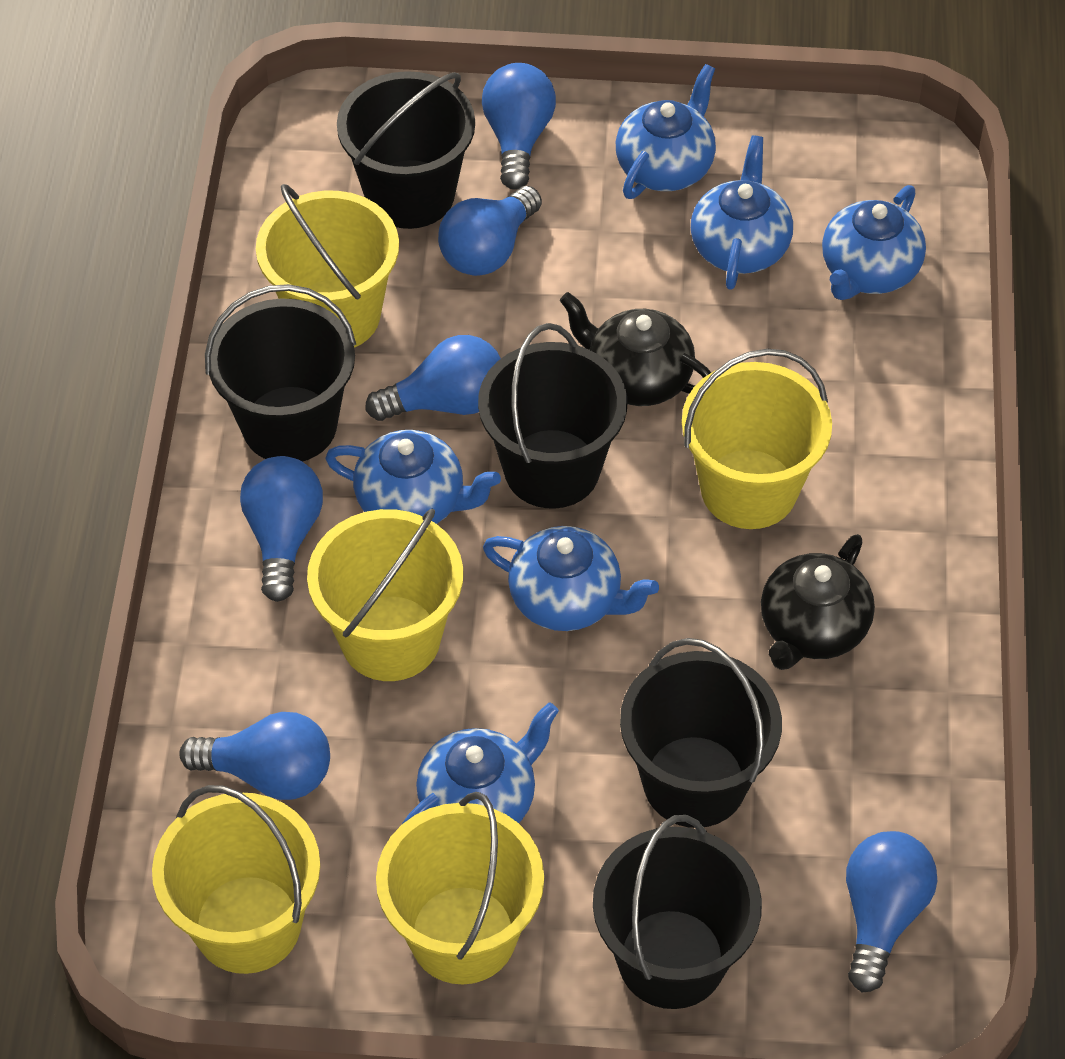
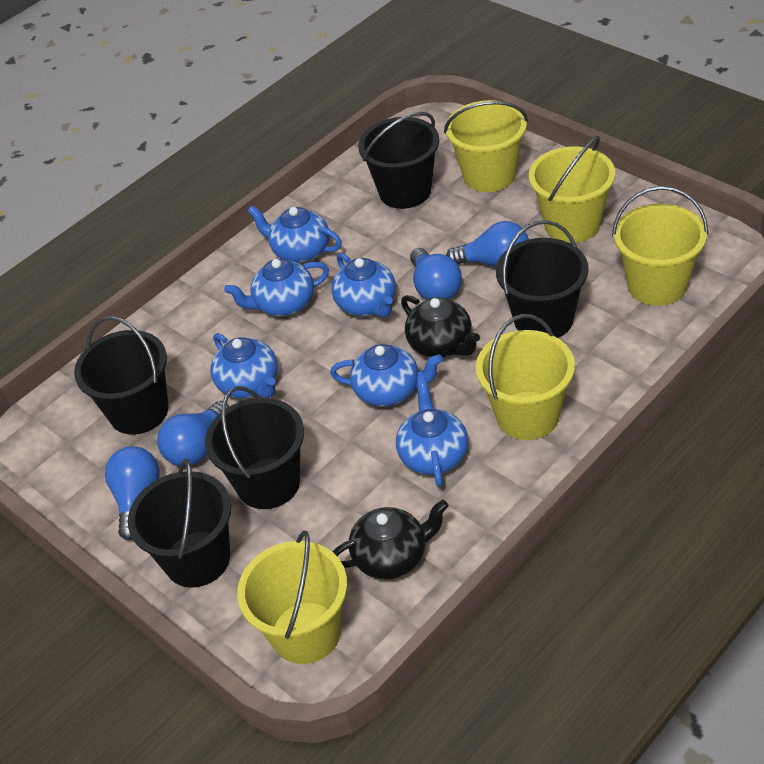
blue light bulb: [179,712,330,800] [240,456,323,602] [365,335,501,421] [438,186,542,276] [482,63,556,190] [846,831,937,992] = 6 -> [105,446,159,540] [157,401,229,467] [410,248,462,300] [446,221,529,267] = 4

